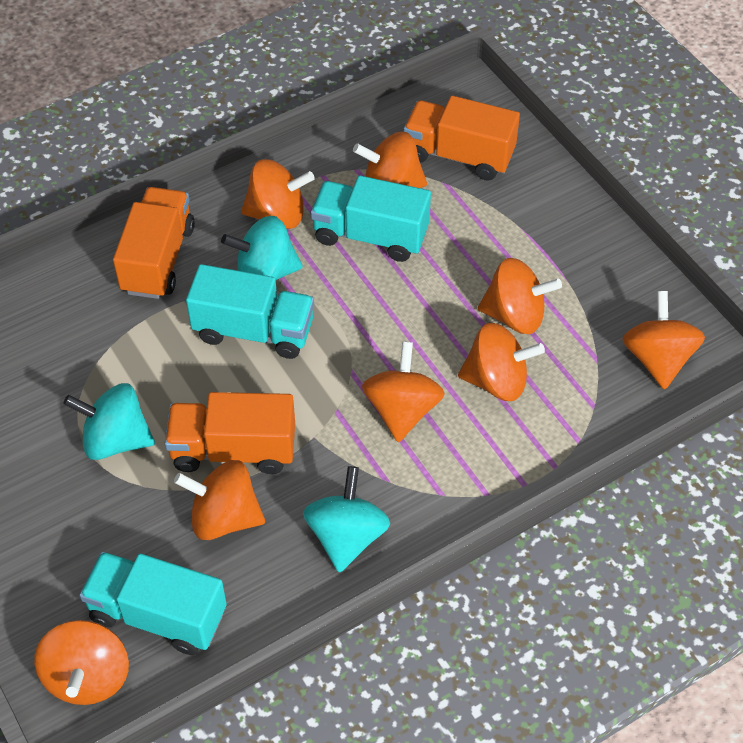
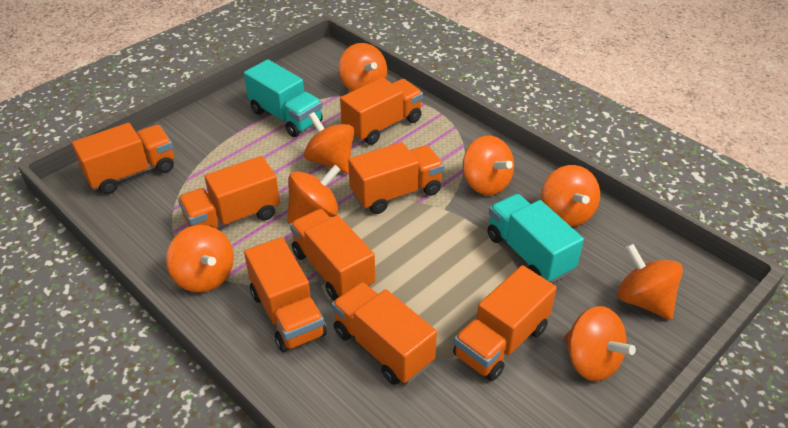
orange truck: [113,187,195,299] [165,392,295,474] [403,96,520,181] = 3 -> [72,123,174,194] [178,156,280,229] [244,237,327,352] [290,209,375,301] [332,282,437,385] [340,77,423,145] [348,142,444,214] [453,265,557,381] = 8
turquoise spinning top: [63,383,155,460] [221,216,303,280] [303,466,390,573] = 3 -> none = 0
turquoise truck: [79,552,227,655] [186,264,314,359] [311,176,431,262] = 3 -> [244,59,323,137] [487,194,584,283] = 2

